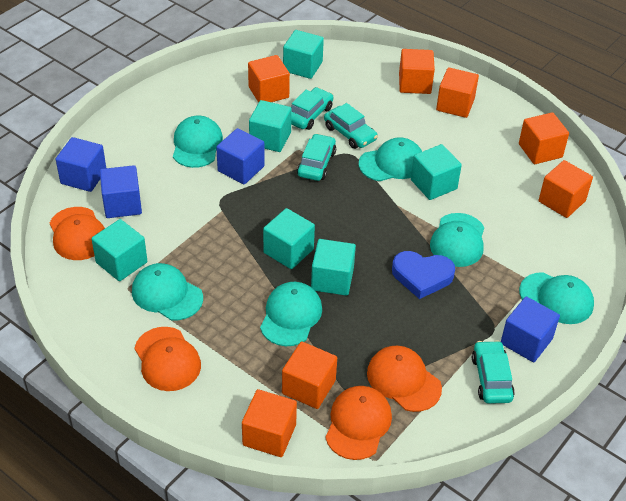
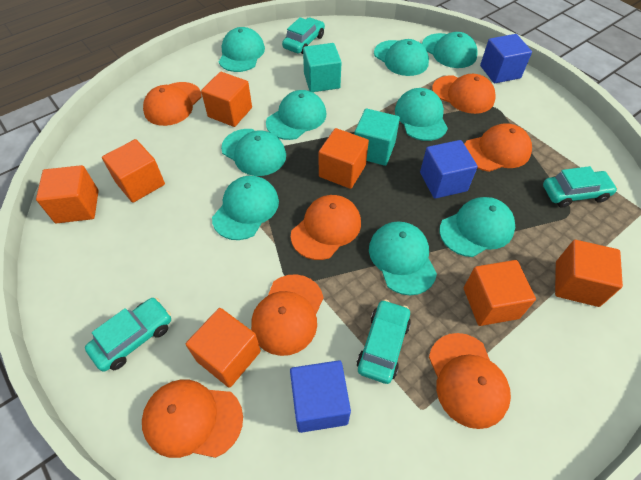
blue cube: [56,137,106,192] [100,165,142,218] [216,128,265,185] [501,296,560,362] = 4 -> [290,360,351,433] [420,140,478,199] [480,34,532,83] = 3
blue heart: [392,251,455,299] = 1 -> none = 0
orange cap: [50,207,105,260] [135,327,201,391] [325,386,392,460] [367,346,442,412] = 4 -> [142,380,243,458] [143,82,202,126] [251,274,324,356] [291,195,361,260] [429,333,511,429] [432,74,496,114] [464,123,532,172] = 7
turquoise cap: [132,263,203,320] [173,116,223,168] [260,282,322,346] [359,137,422,181] [430,213,484,267] [519,272,594,324] = 6 -> [212,176,279,240] [219,27,265,72] [221,129,286,176] [266,90,326,140] [369,221,437,295] [374,39,429,76] [395,88,448,141] [422,32,477,68] [439,197,515,257] = 9
turquoise cube: [92,219,147,281] [249,100,292,152] [263,208,315,269] [283,30,324,79] [311,239,356,296] [411,144,462,200] = 6 -> [303,43,342,92] [354,108,400,166] = 2

